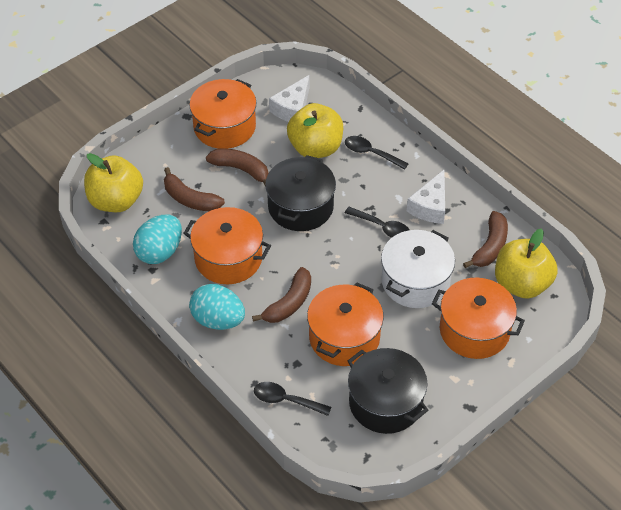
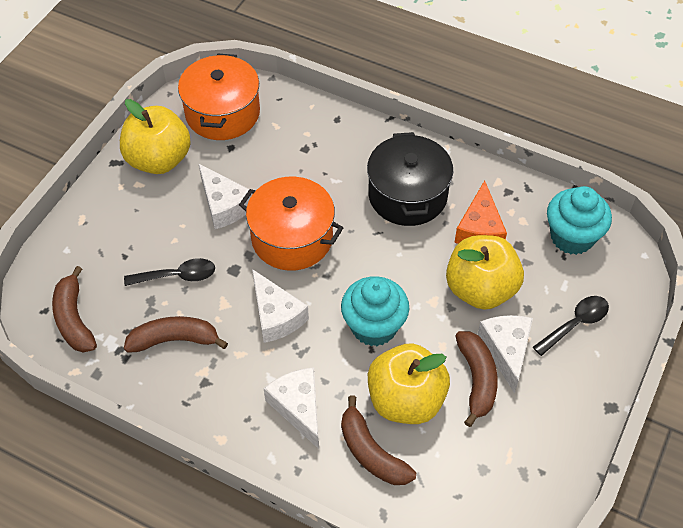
black pot: [265,155,336,231] [348,348,428,434] = 2 -> [367,132,453,226] = 1
black spoon: [254,382,331,416] [345,136,409,170] [345,207,410,238] = 3 -> [124,258,215,286] [533,296,609,356] = 2
orange cheese: none = 0 -> [454,180,507,244] = 1
orange pot: [183,207,271,284] [189,79,256,149] [307,282,384,366] [432,278,525,359] = 4 -> [178,54,260,140] [239,177,343,271] = 2
turquoise cupcake: none = 0 -> [341,276,409,346] [547,186,612,255] = 2
turquoise egg: [133,215,182,264] [189,284,245,330] = 2 -> none = 0
white cheese: [269,75,309,122] [407,170,445,224] = 2 -> [199,164,253,229] [252,269,309,343] [264,367,319,449] [477,315,533,394] = 4
white pot: [381,230,455,308] = 1 -> none = 0

